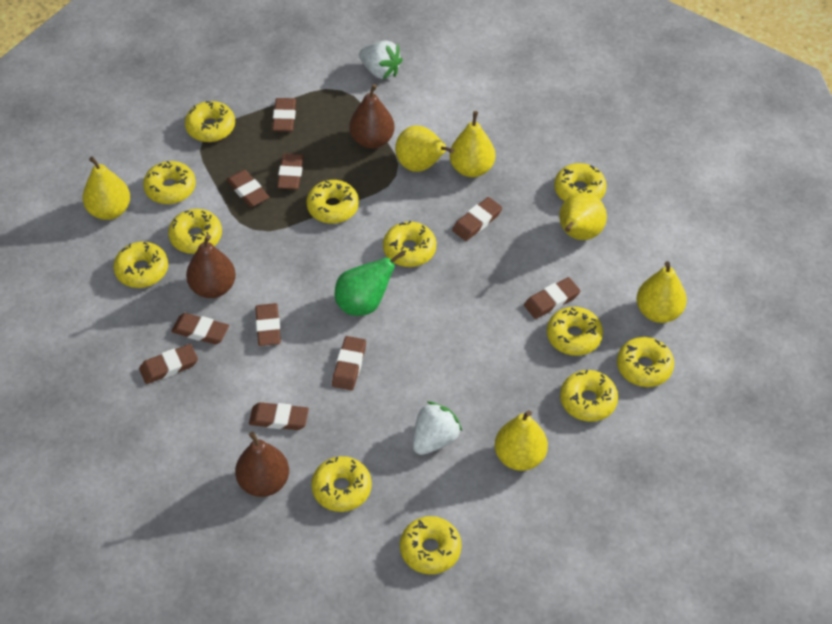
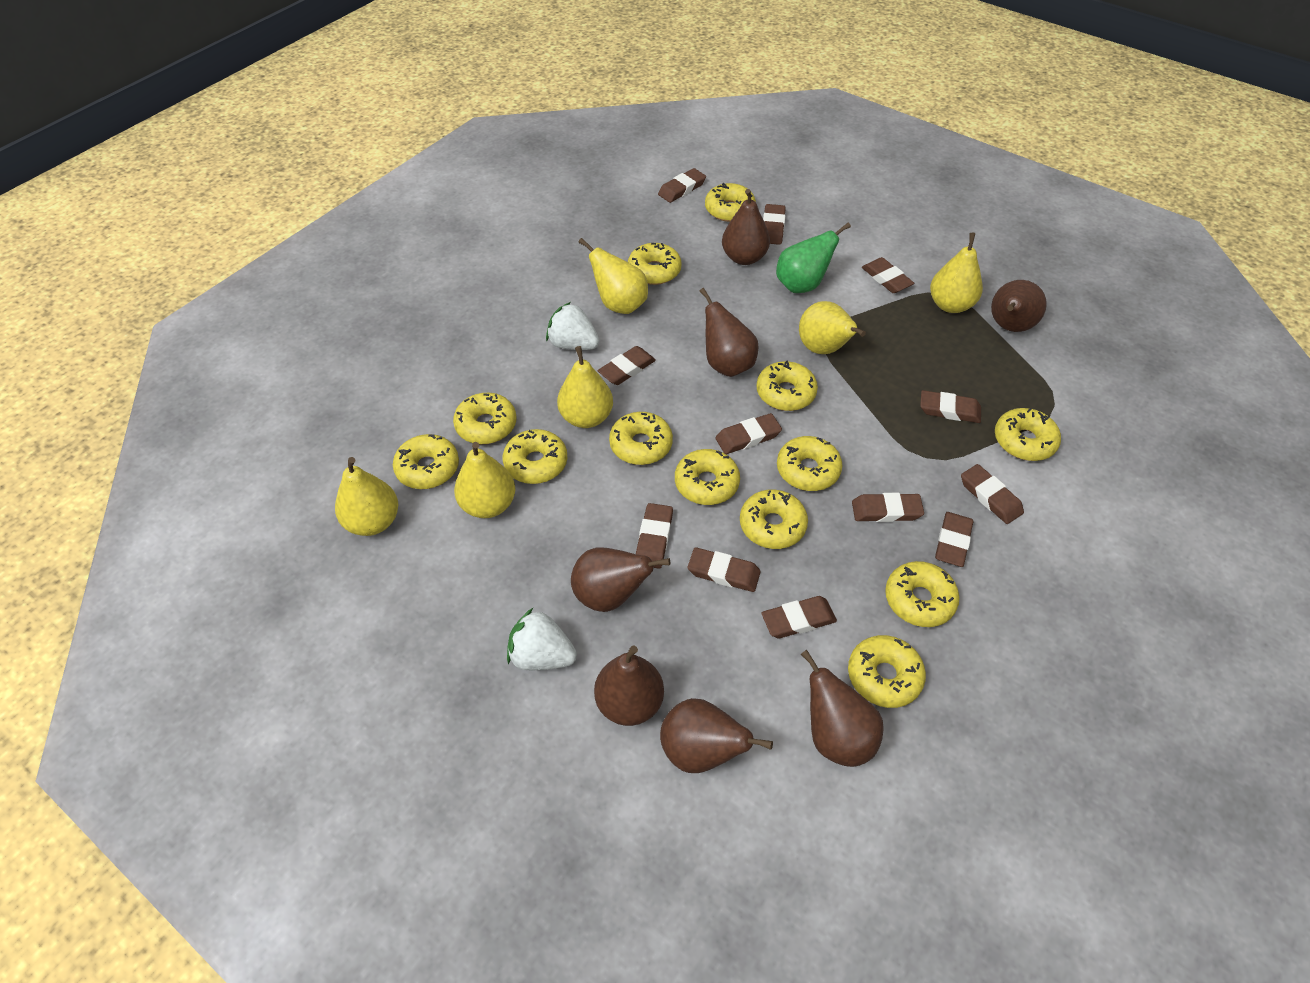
brown eraser: [139,344,198,384] [171,313,229,344] [226,170,269,207] [249,402,309,430] [255,303,281,346] [272,98,296,132] [277,153,304,189] [332,336,366,390] [452,197,502,241] [524,277,580,319] = 10 -> [598,346,656,385] [636,503,673,568] [658,168,706,203] [687,547,761,592] [715,413,782,454] [762,596,837,638] [763,204,786,245] [852,493,924,522] [862,257,914,293] [920,390,981,423] [935,512,974,567] [961,464,1024,524] = 12
brown pear: [186,235,236,298] [235,432,289,497] [349,84,395,149] = 3 -> [571,547,670,612] [594,646,664,726] [660,698,773,773] [699,288,759,377] [722,189,770,265] [801,649,884,767] [991,280,1047,332] = 7
yellow donut: [113,242,168,288] [143,161,196,204] [168,209,222,254] [185,101,235,142] [306,180,359,224] [311,456,372,512] [383,221,436,267] [400,516,462,574] [547,307,603,356] [554,163,607,201] [560,370,618,422] [617,337,674,387] = 12 -> [393,434,459,489] [453,393,516,444] [503,429,567,484] [609,412,673,465] [628,243,682,285] [675,449,740,505] [705,183,756,222] [740,489,808,549] [757,361,818,411] [777,436,842,491] [848,635,926,708] [885,561,959,627] [995,408,1061,461] = 13

